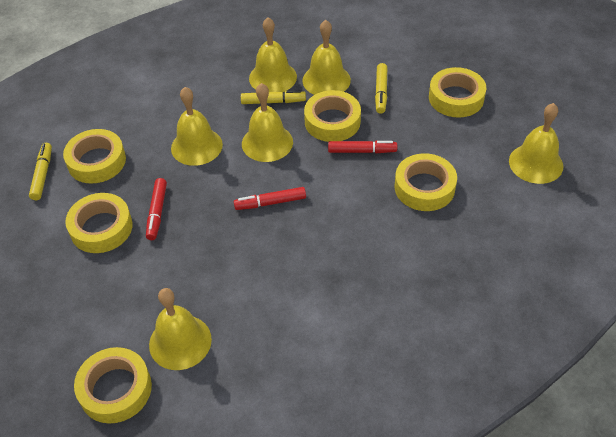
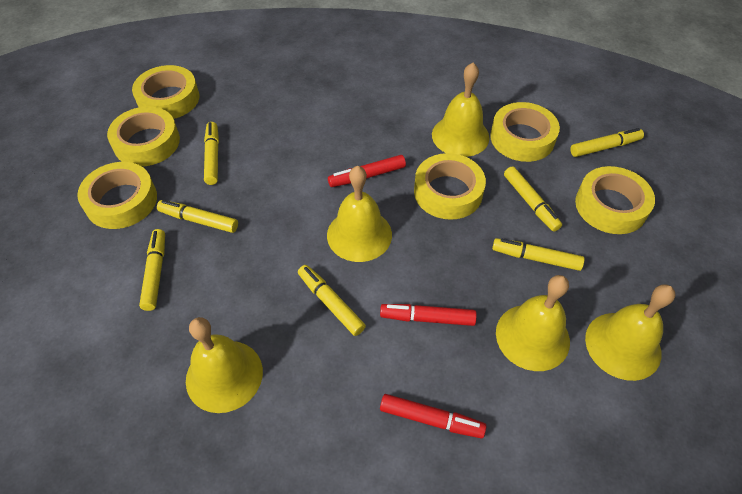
yellow bell: [149,288,212,370] [171,87,223,166] [242,83,293,162] [249,17,297,92] [302,20,351,95] [509,103,563,184] = 6 -> [186,317,263,413] [327,166,392,262] [432,63,489,157] [496,275,570,371] [585,284,675,381] = 5
yellow marker: [29,143,52,200] [241,90,306,104] [375,63,387,114] = 3 -> [139,229,165,311] [157,200,238,233] [204,122,219,185] [298,265,366,336] [492,238,585,271] [504,166,562,232] [570,128,644,157] = 7

